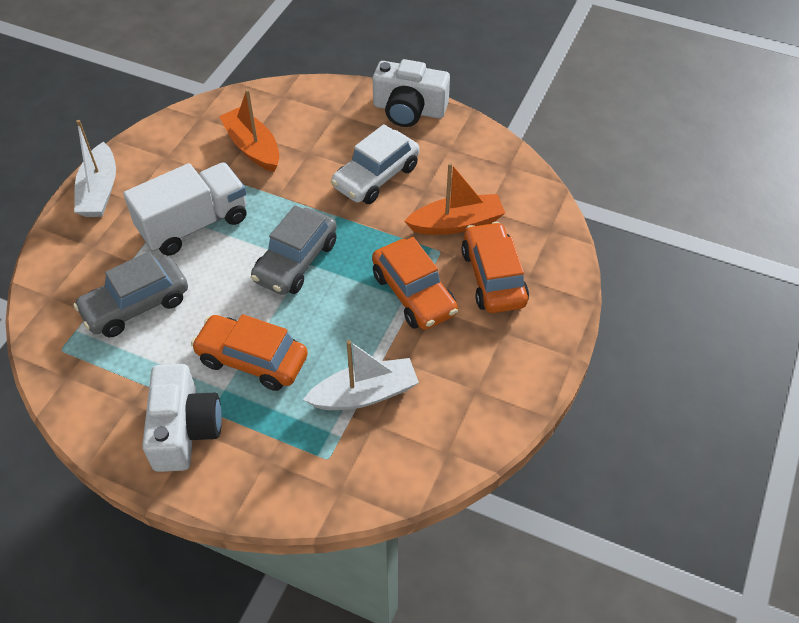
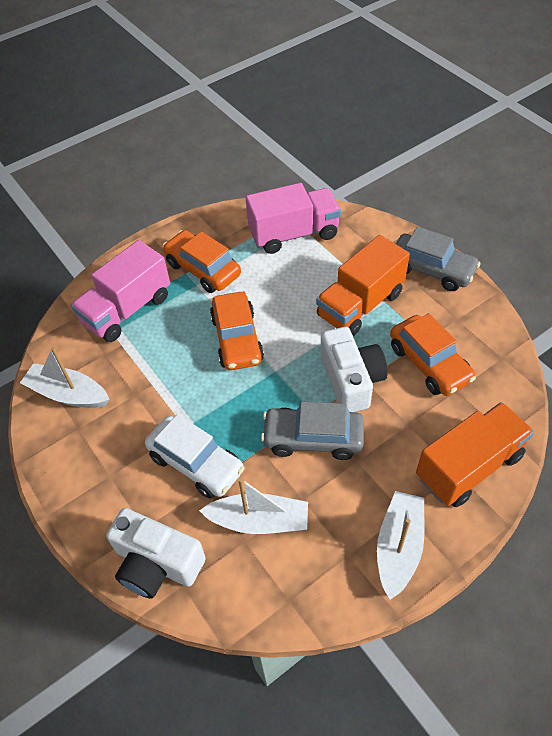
orange boat: [219,89,279,172] [404,162,505,235] = 2 -> none = 0
orange truck: none = 0 -> [316,235,410,336] [416,402,534,507] = 2
pink truck: none = 0 -> [71,240,170,342] [246,183,341,254] = 2
white boat: [74,120,116,217] [303,340,419,410] = 2 -> [20,347,109,408] [199,478,308,534] [377,491,424,600] = 3
white truck: [123,162,247,256] = 1 -> none = 0

